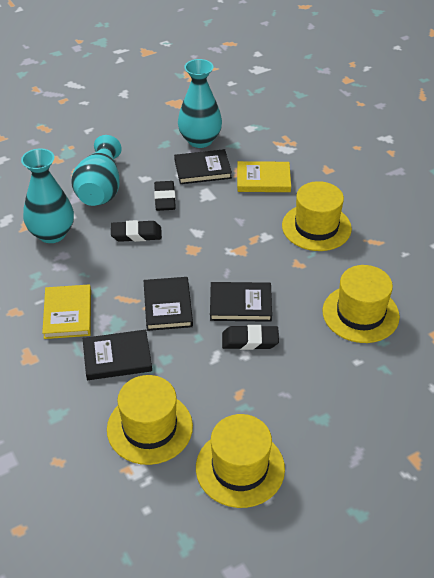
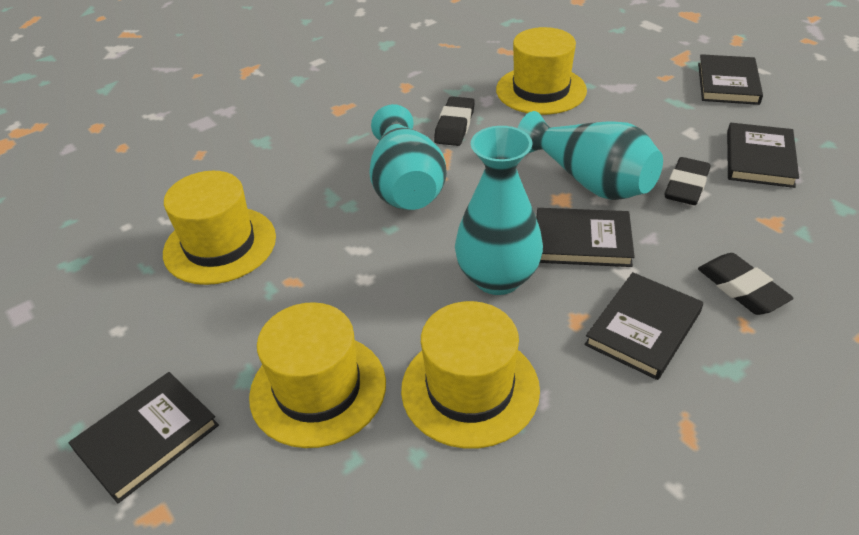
black book: [83,329,152,380] [143,277,193,331] [174,149,232,184] [210,282,272,322] = 4 -> [69,372,219,503] [537,208,635,267] [584,272,703,380] [698,54,763,105] [727,123,799,188] = 5
yellow book: [42,284,91,339] [237,161,291,192] = 2 -> none = 0

